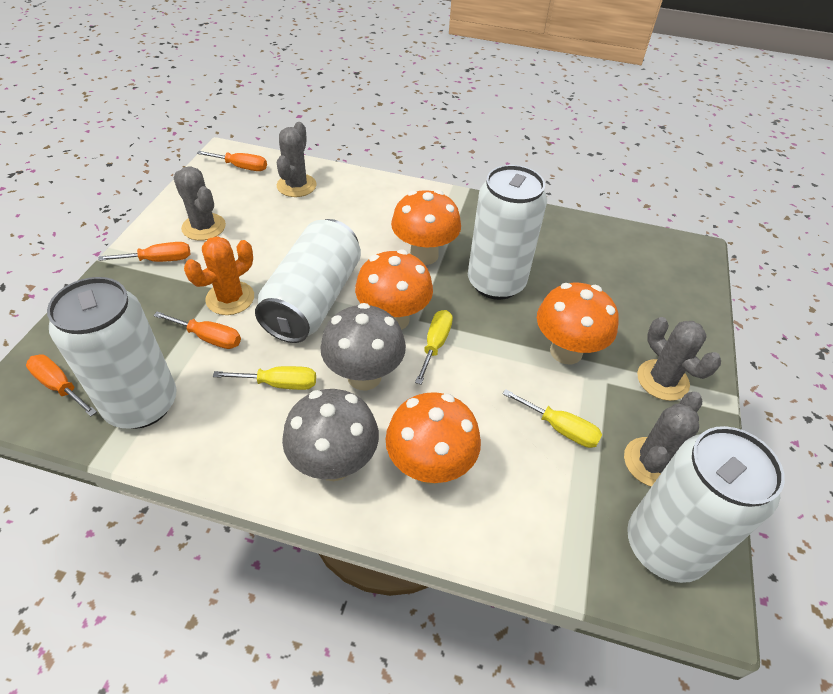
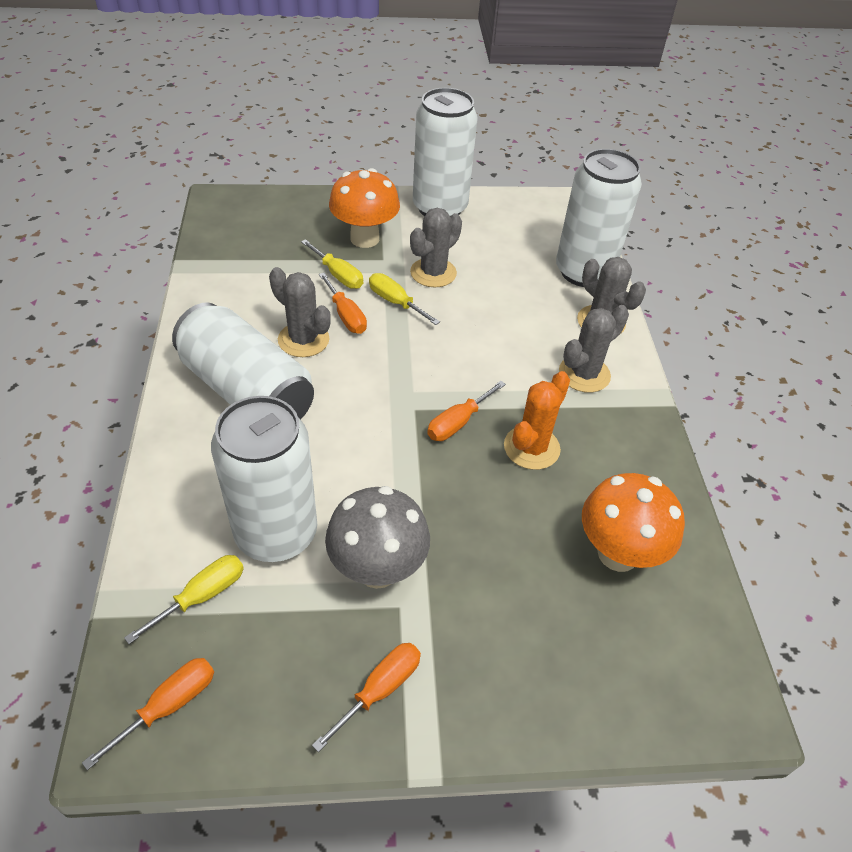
grey mushroom: [282,389,379,481] [320,303,406,391] = 2 -> [325,486,430,589] = 1
orange mushroom: [355,250,433,330] [386,392,481,485] [391,190,461,265] [537,283,619,364] = 4 -> [329,168,400,248] [582,473,685,572] = 2

